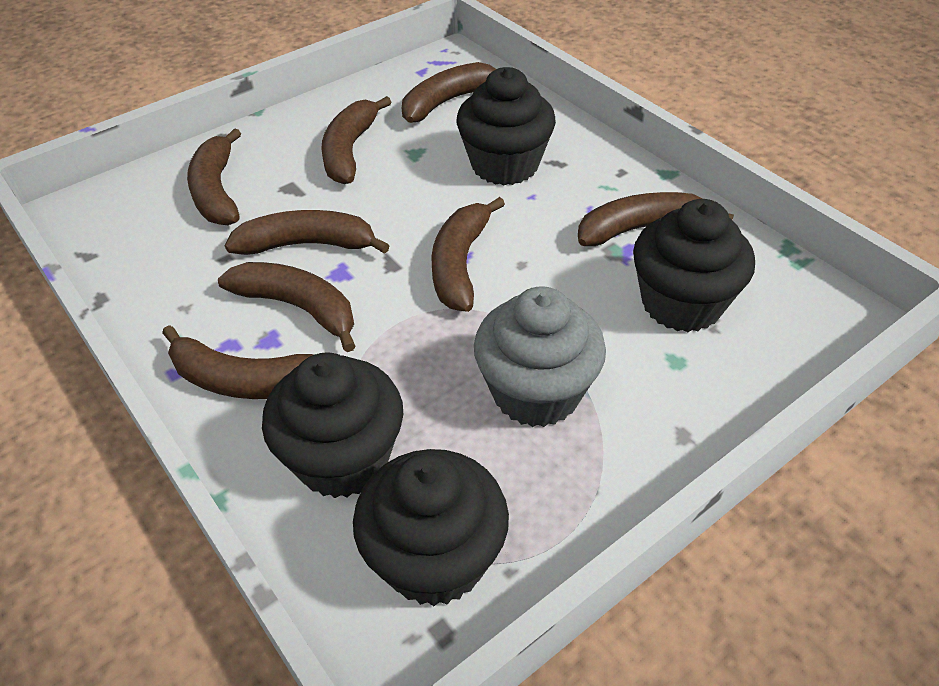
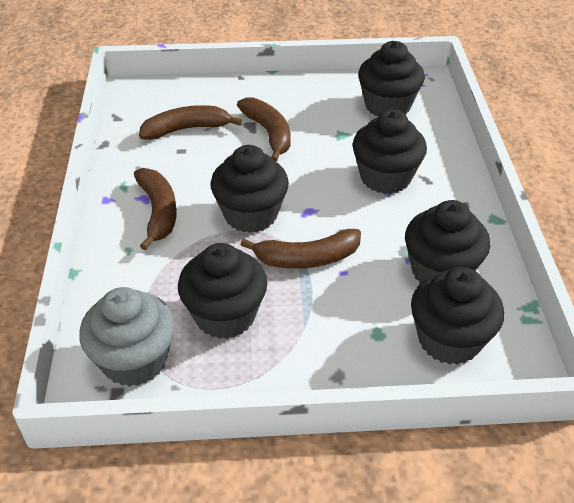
black cupcake: [262,352,403,498] [353,449,509,606] [456,67,556,185] [633,199,755,332] = 4 -> [178,243,267,339] [210,145,289,233] [352,109,427,194] [358,41,425,116] [405,200,490,284] [411,267,504,365] = 6
brown banana: [162,325,314,399] [187,128,241,225] [218,262,355,352] [225,210,390,255] [321,96,392,184] [402,62,496,123] [431,197,505,312] [578,192,734,246] = 8 -> [134,168,177,250] [139,105,242,140] [237,98,291,162] [241,229,361,269] = 4

